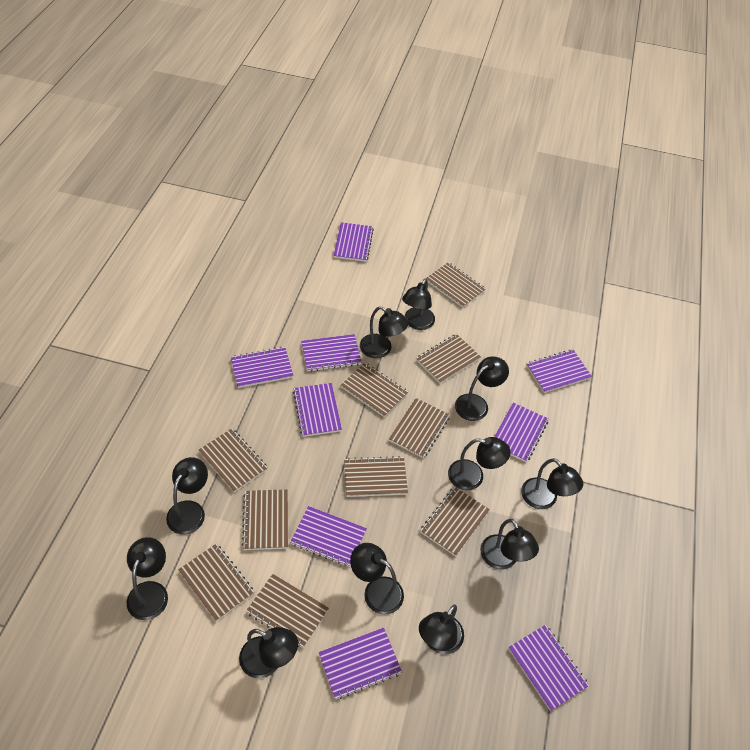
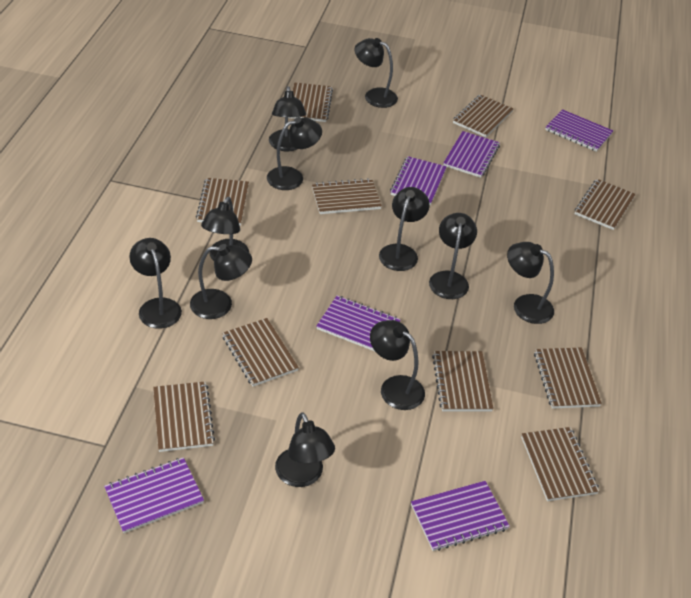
purple notebook: [231,347,293,388] [290,506,367,567] [293,383,342,437] [301,334,362,372] [319,628,402,699] [333,222,374,262] [494,403,548,462] [509,625,589,711] [526,349,592,393] = 9 -> [104,457,204,533] [317,295,401,351] [390,156,447,205] [411,481,510,551] [443,131,500,178] [545,109,613,152] = 6

